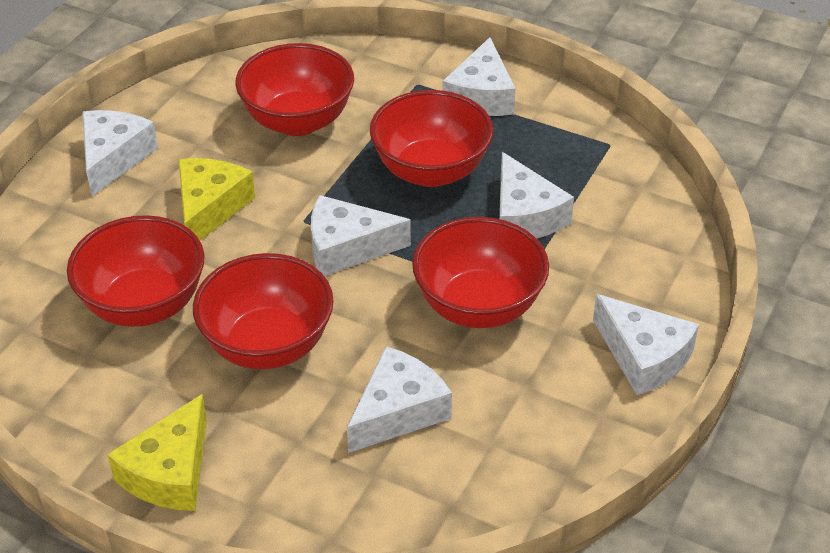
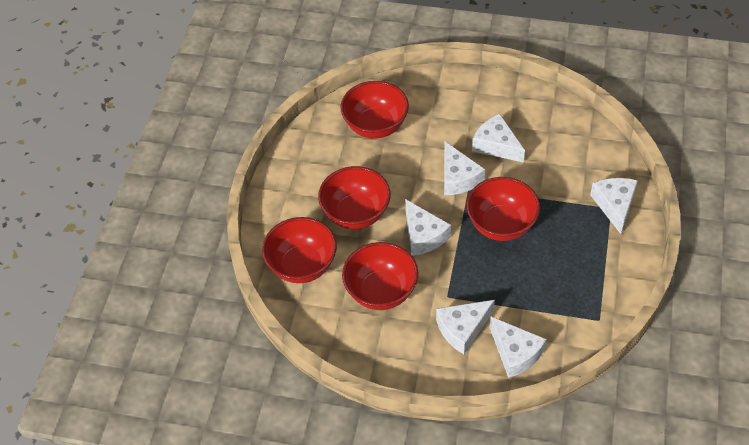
yellow cheese: [107,394,207,511] [178,158,255,241] = 2 -> none = 0

